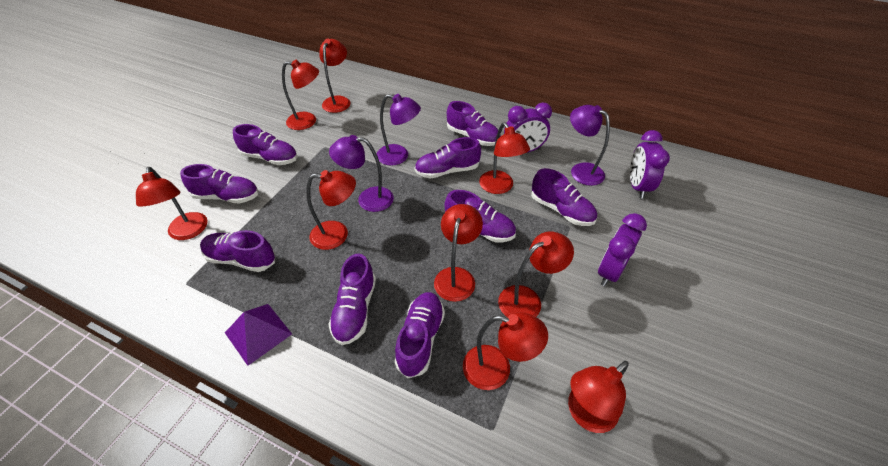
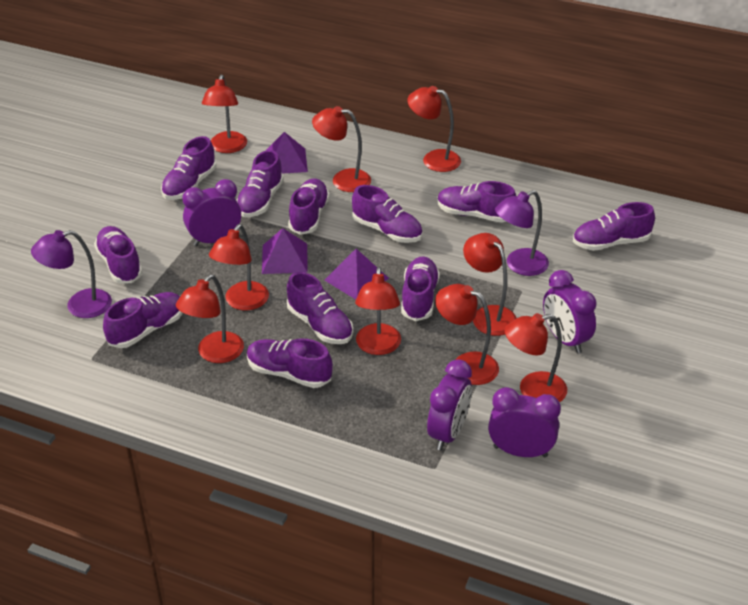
purple clock: [504,103,552,152] [598,213,647,286] [630,130,670,199] = 3 -> [182,179,241,246] [427,359,472,450] [488,387,561,458] [543,270,597,353] = 4
purple lamp: [329,135,394,212] [377,94,421,166] [570,105,610,186] = 3 -> [31,230,112,318] [495,190,549,276] = 2
purple pyramid: [225,304,292,366] = 1 -> [262,228,308,274] [266,132,308,174] [325,249,389,300] = 3
purple shoe: [180,164,259,203] [200,230,275,272] [233,124,297,165] [328,253,376,345] [395,292,445,378] [414,137,481,178] [444,190,516,242] [447,101,501,146] [531,168,597,226] = 9 -> [94,226,143,283] [103,292,183,348] [161,136,217,200] [236,150,284,217] [247,338,333,388] [287,272,353,344] [288,178,330,235] [352,185,423,243] [401,256,440,321] [437,181,516,223] [573,202,655,251] = 11

